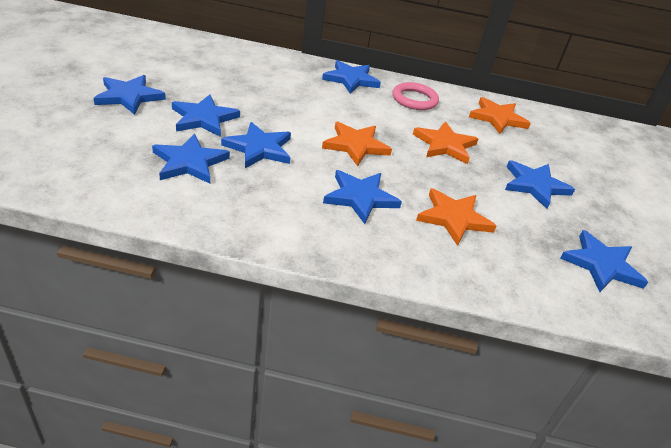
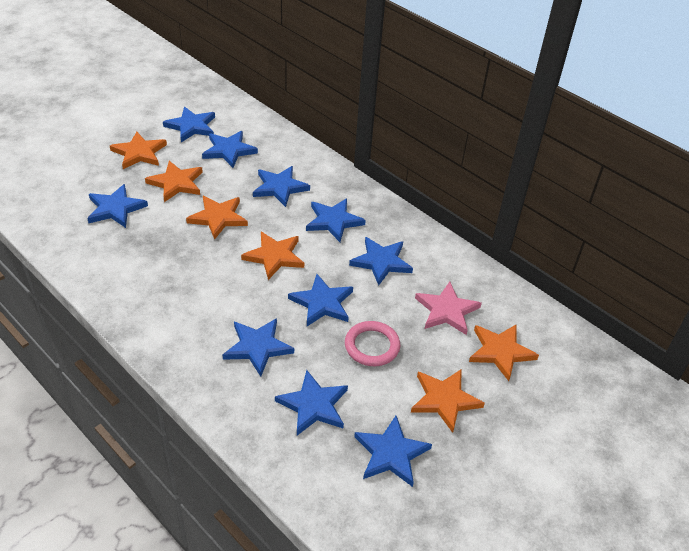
blue star: [93,75,166,115] [152,134,230,184] [172,95,240,137] [221,122,291,168] [322,60,381,94] [323,170,402,224] [505,160,575,209] [560,230,648,292] = 8 -> [87,184,148,228] [163,107,215,142] [202,131,258,168] [222,318,294,376] [253,166,310,207] [275,370,348,435] [288,274,353,326] [306,198,366,242] [349,237,413,285] [354,416,432,487] = 10
orange star: [322,122,392,166] [413,121,478,164] [416,188,496,246] [469,97,531,134] = 4 -> [110,132,167,169] [145,161,203,202] [186,196,248,240] [241,232,304,280] [411,369,485,433] [469,325,539,381] = 6
pink star: none = 0 -> [415,282,482,335] = 1

